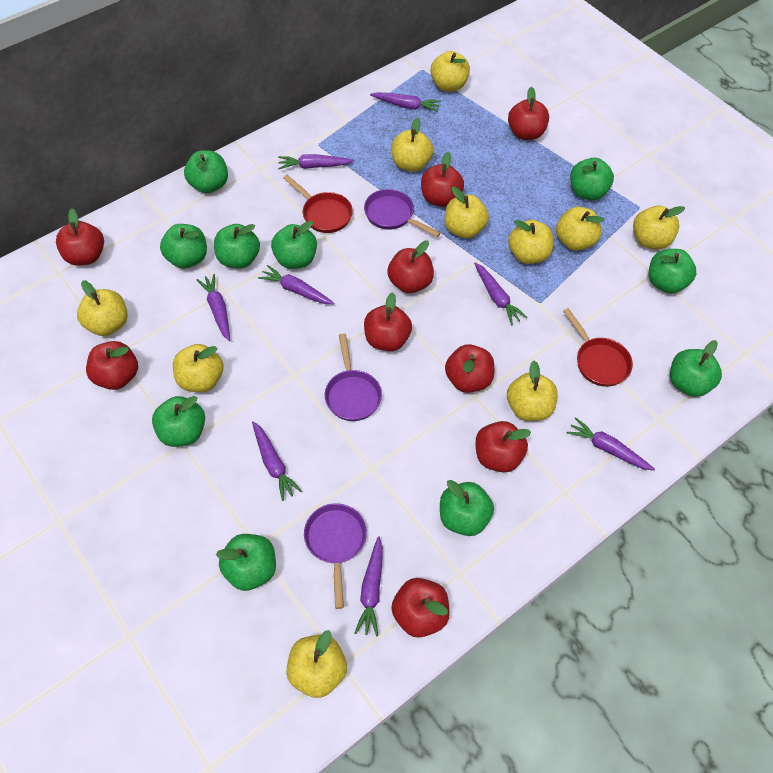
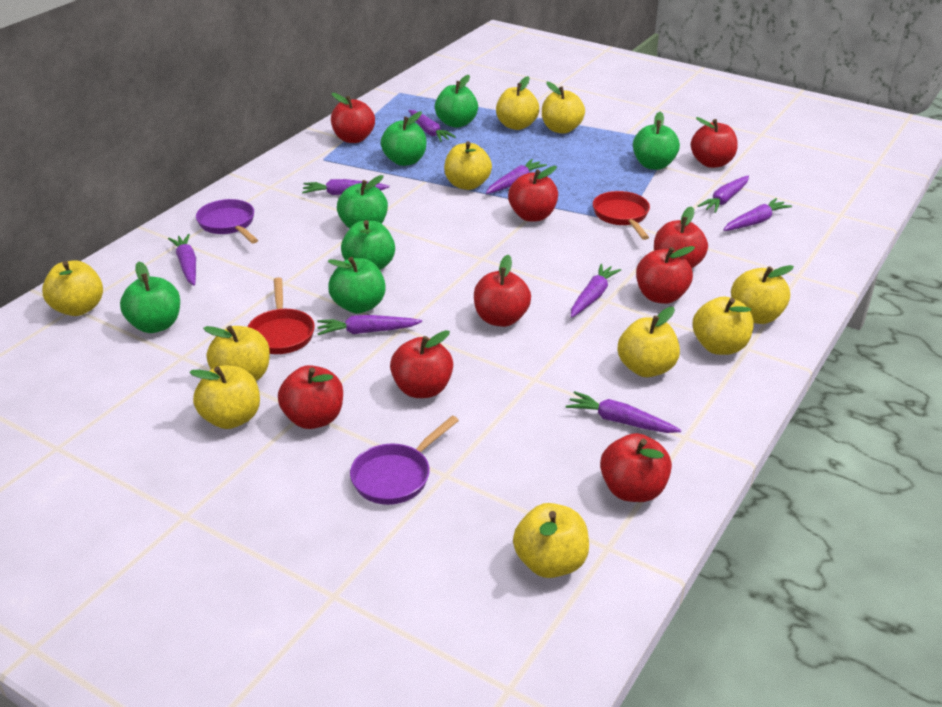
green apple: [152,396,205,447] [160,224,207,269] [184,150,228,193] [214,224,260,268] [216,534,276,591] [271,221,317,269] [440,480,494,536] [570,158,614,200] [649,249,696,294] [670,340,722,397] = 10 -> [120,262,180,333] [328,257,386,314] [337,175,388,229] [341,220,395,270] [381,111,426,166] [435,75,478,128] [633,112,680,170] = 7
purple carrot: [196,274,230,341] [252,421,302,501] [258,265,334,304] [278,154,354,169] [354,536,383,637] [370,92,441,112] [474,262,528,325] [567,417,655,471] = 8 -> [168,234,196,286] [302,179,390,195] [317,315,422,335] [408,110,456,142] [486,159,547,194] [566,391,681,433] [571,264,621,318] [698,176,749,213] [723,198,792,231] = 9
purple pan: [304,503,367,609] [324,334,382,421] [364,189,441,237] = 3 -> [196,199,258,244] [350,416,459,505] = 2

